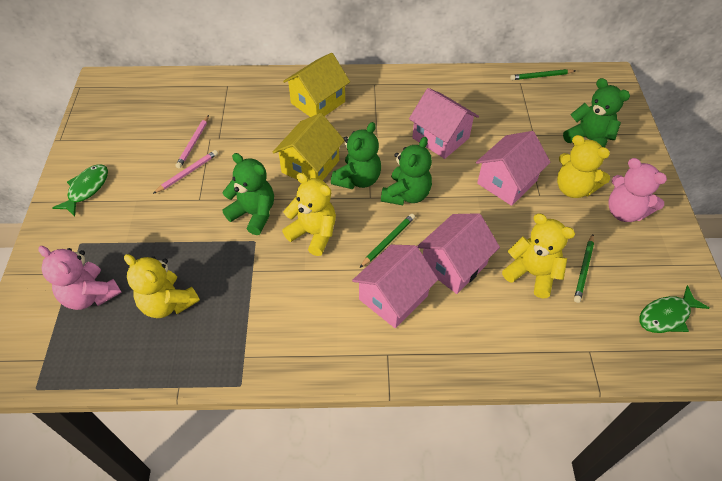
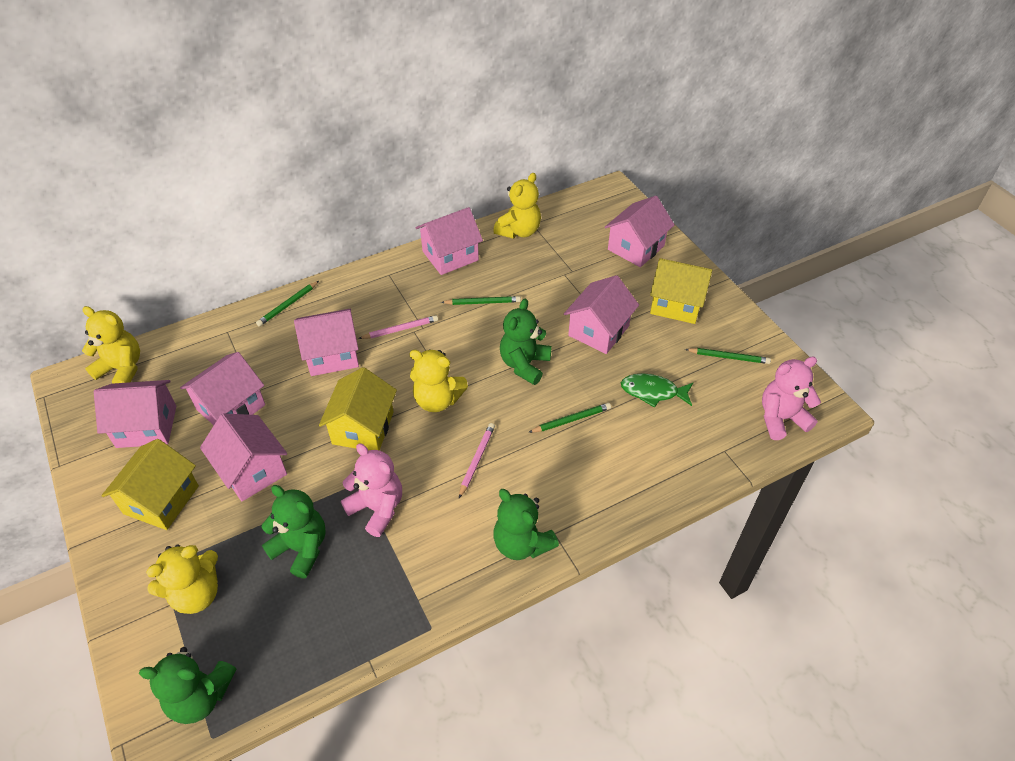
green fish: [52,164,108,217] [639,285,709,333] = 2 -> [621,373,693,408] = 1
green pencil: [360,214,415,268] [510,69,576,80] [574,234,594,303] = 3 -> [256,281,319,326] [441,296,521,305] [528,403,611,433] [685,348,771,364] = 4
pink house: [352,245,438,328] [409,88,479,159] [417,213,500,294] [476,131,550,206] = 4 -> [94,380,176,448] [180,352,265,425] [200,413,287,501] [294,309,359,376] [415,207,483,275] [564,275,639,354] [605,196,675,267] = 7
yellow house: [273,113,344,181] [283,53,350,117] = 2 -> [102,439,199,530] [319,367,397,451] [650,258,712,324] = 3

